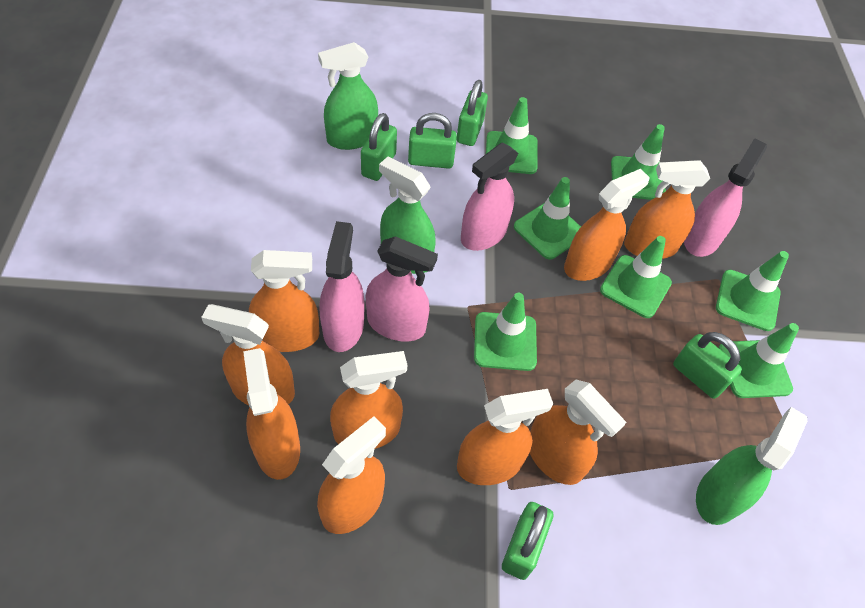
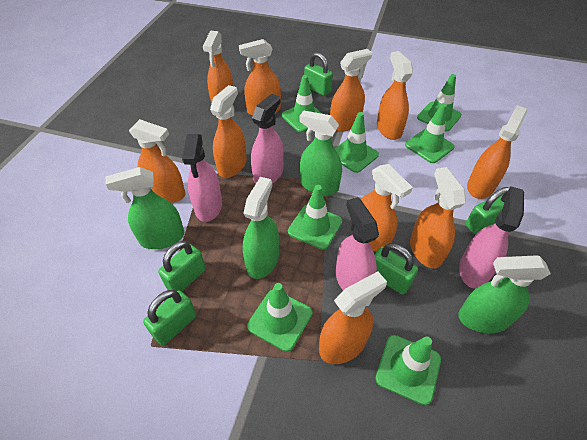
green spray bottle: [318,42,378,150] [379,157,436,274] [696,407,807,525] = 3 -> [106,167,184,249] [243,177,279,279] [299,110,342,195] [458,255,551,333] = 4
orange spray bottle: [201,304,295,405] [243,348,300,480] [249,250,319,352] [317,416,386,534] [330,351,408,449] [457,389,553,485] [530,380,626,485] [564,169,650,281] [624,160,710,259] = 9 -> [129,119,185,203] [203,31,234,104] [210,85,247,178] [239,39,281,116] [319,271,387,364] [330,49,372,131] [361,164,413,252] [377,51,413,140] [410,167,466,268] [467,105,527,199] = 10

